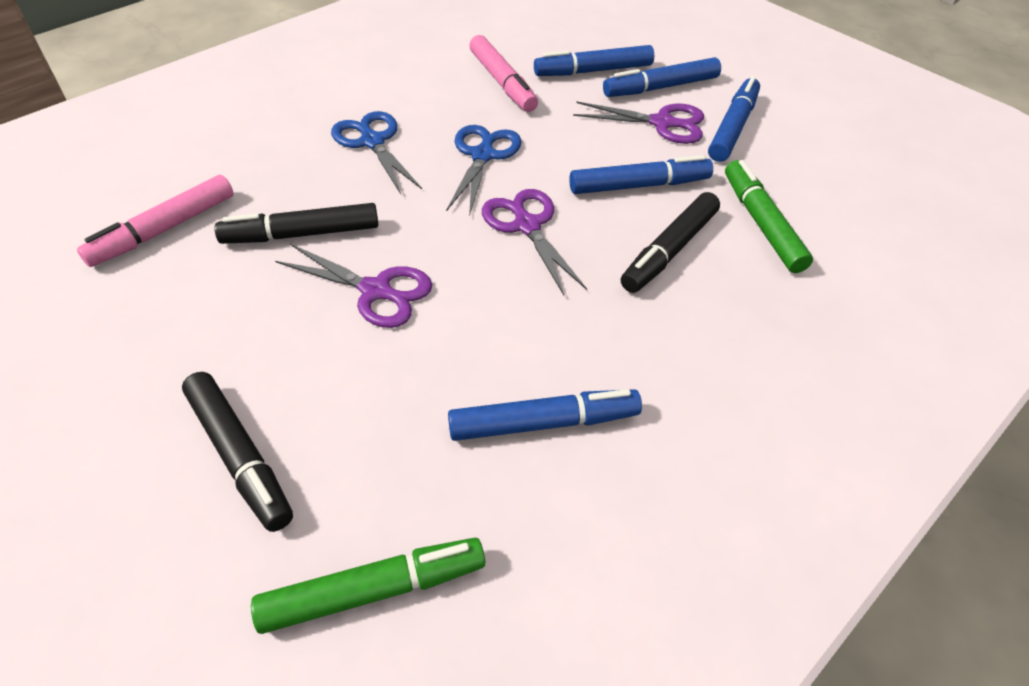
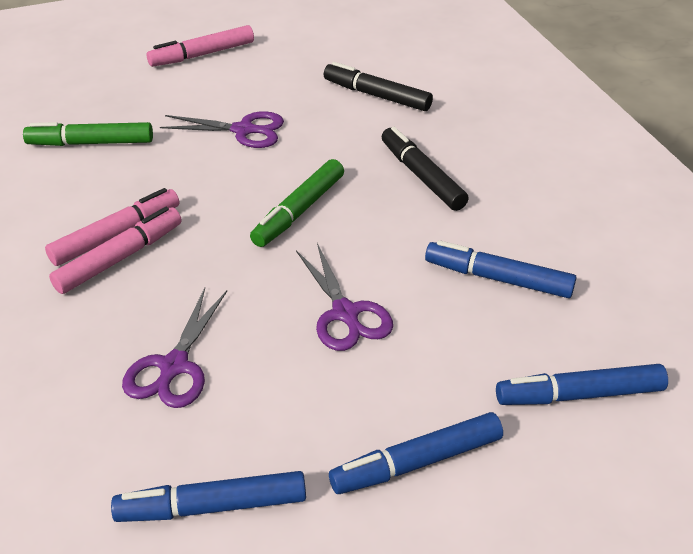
black marker: [182,372,293,532] [215,203,378,244] [621,192,720,293] = 3 -> [324,62,433,111] [382,127,469,211] = 2
blue marker: [448,389,642,441] [534,45,654,76] [569,155,713,194] [603,57,721,97] [708,76,760,162] = 5 -> [111,471,306,522] [329,412,503,494] [425,240,577,298] [496,364,668,405] = 4
blue scissors: [331,111,422,194] [446,125,522,217] = 2 -> none = 0
pink marker: [77,175,234,267] [469,35,538,112] = 2 -> [45,188,180,266] [49,207,182,294] [146,25,254,67] = 3

